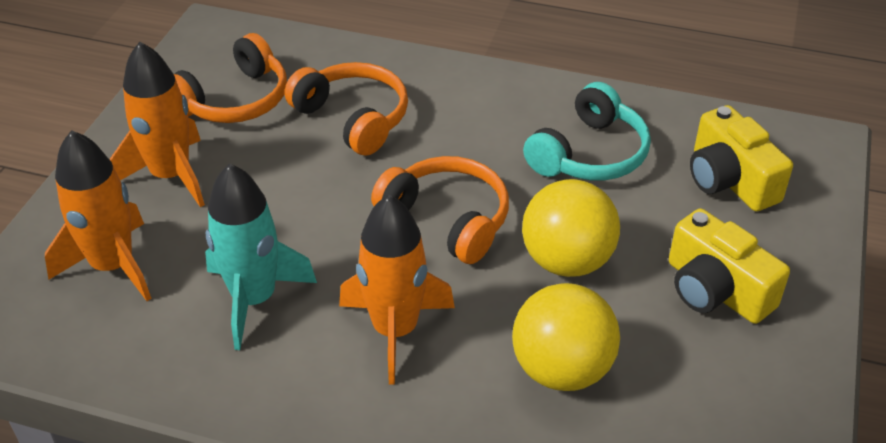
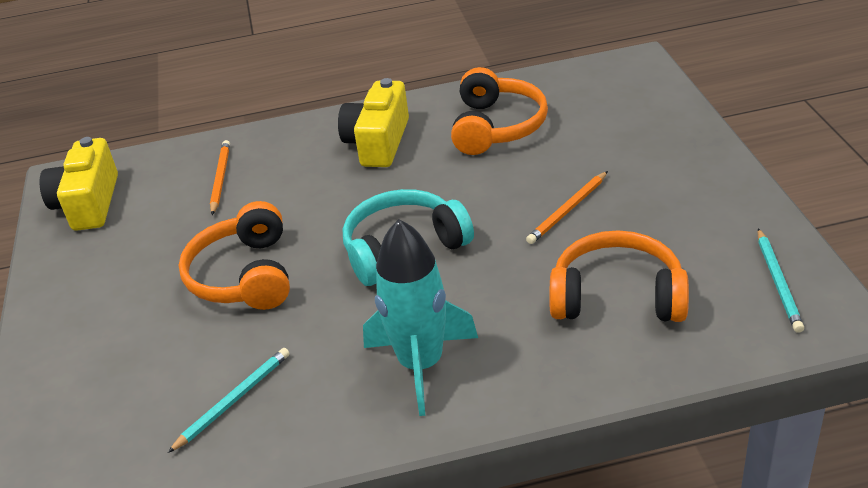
orange pencil: none = 0 -> [210,140,230,215] [526,171,608,244] = 2
orange rocket: [45,130,152,301] [110,42,205,207] [339,195,455,385] = 3 -> none = 0
turquoise pencil: none = 0 -> [168,348,290,453] [758,228,804,333] = 2
yellow ball: [512,283,620,391] [522,179,620,277] = 2 -> none = 0

